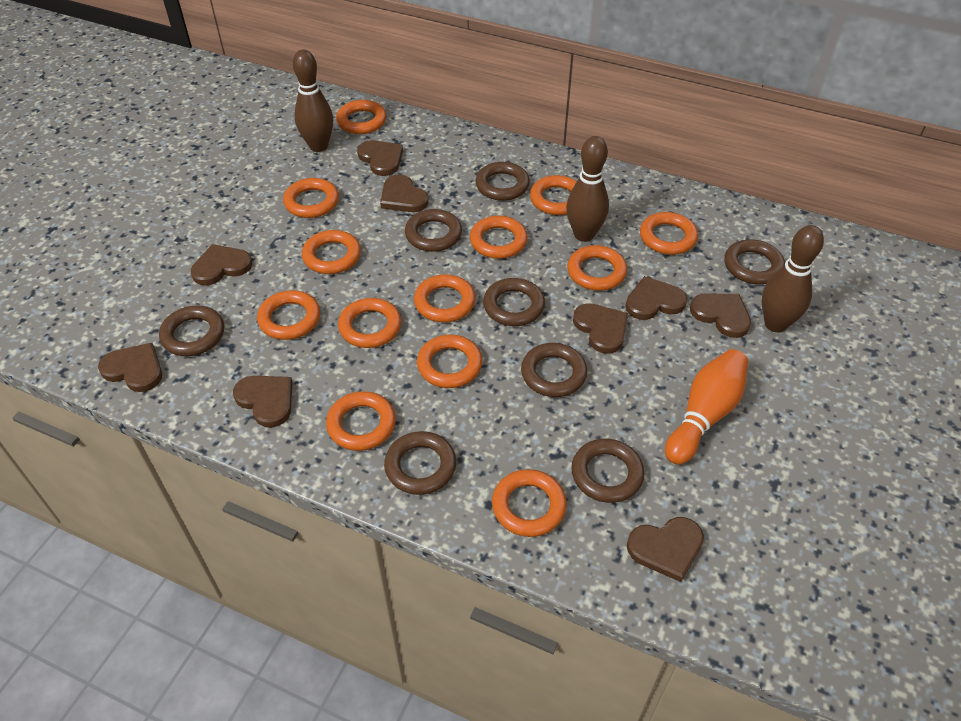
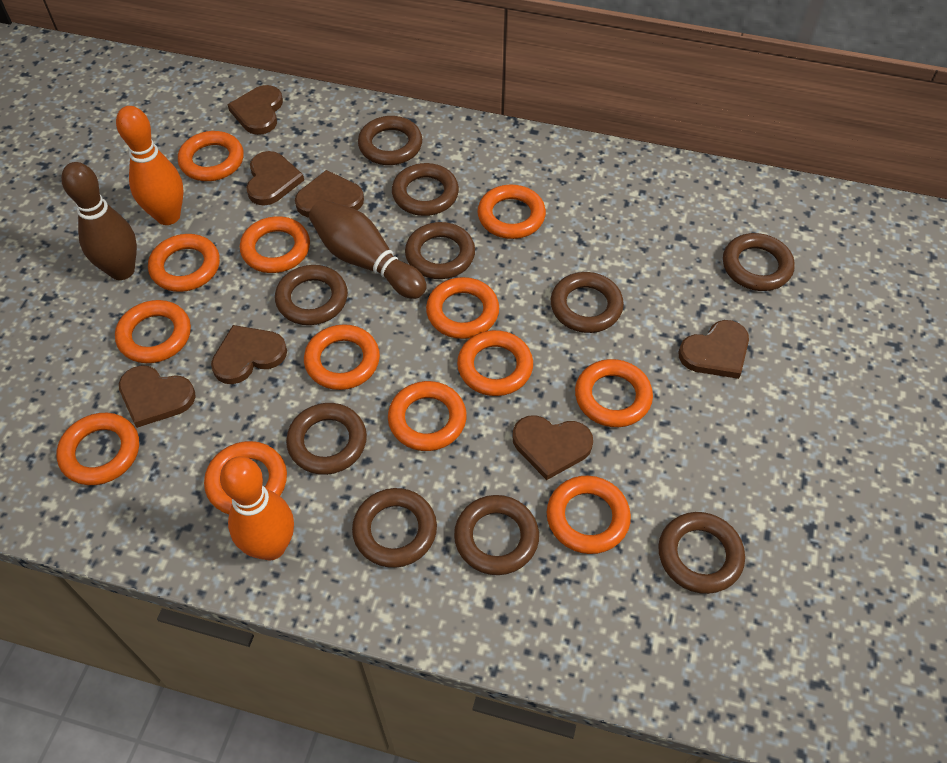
brown bowling pin: [293,50,333,152] [566,136,609,242] [762,225,824,333] = 3 -> [61,162,137,280] [309,199,427,299] = 2
brown heart: [98,343,162,392] [191,244,252,286] [233,376,293,428] [357,140,403,176] [380,175,428,212] [573,303,628,354] [626,276,688,320] [627,517,704,582] [690,294,751,338] = 9 -> [119,365,196,428] [211,325,287,384] [227,85,283,135] [246,151,304,206] [295,170,364,217] [512,415,593,480] [678,320,749,379] = 7
brown ring: [159,305,224,356] [384,431,456,495] [405,209,462,252] [475,162,530,201] [483,278,545,326] [521,343,588,397] [571,439,645,503] [724,239,785,284] = 8 -> [275,265,348,325] [286,403,367,475] [352,488,437,568] [358,116,422,165] [392,163,459,216] [405,222,475,279] [454,495,539,575] [551,272,624,333] [658,512,745,594] [723,233,795,291] = 10
orange bowling pin: [665,349,748,465] = 1 -> [116,106,184,225] [220,457,294,560] = 2

